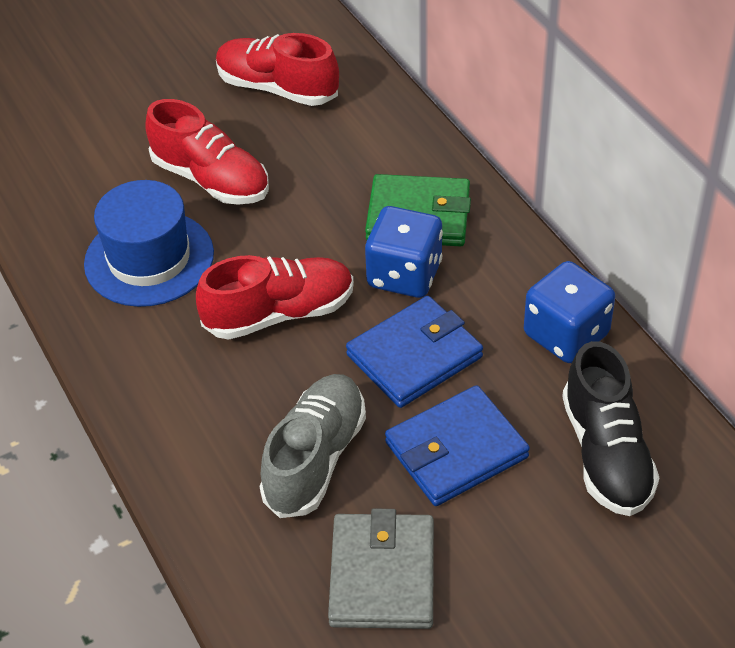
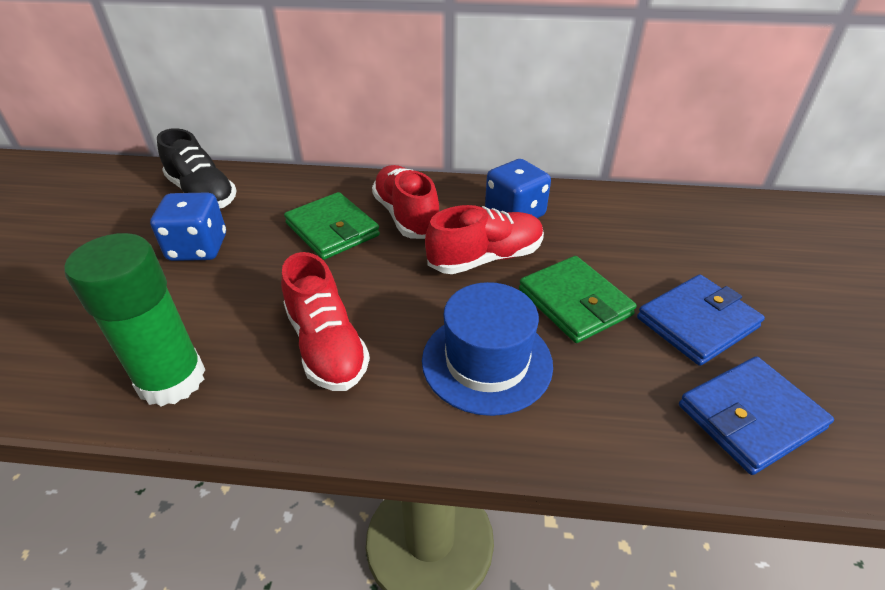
green glue stick: none = 0 -> [64,233,205,407] = 1
green wallet: [365,174,471,246] = 1 -> [284,192,380,260] [519,256,637,343] = 2
grey shoe: [260,374,366,518] = 1 -> none = 0
grey wallet: [328,509,434,629] = 1 -> none = 0

